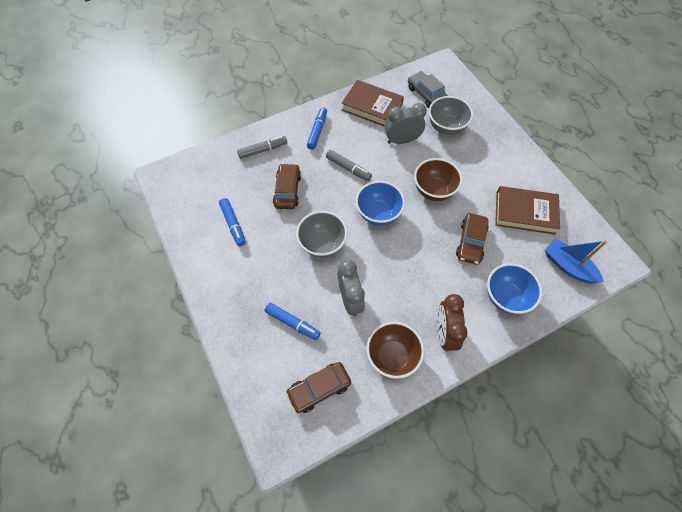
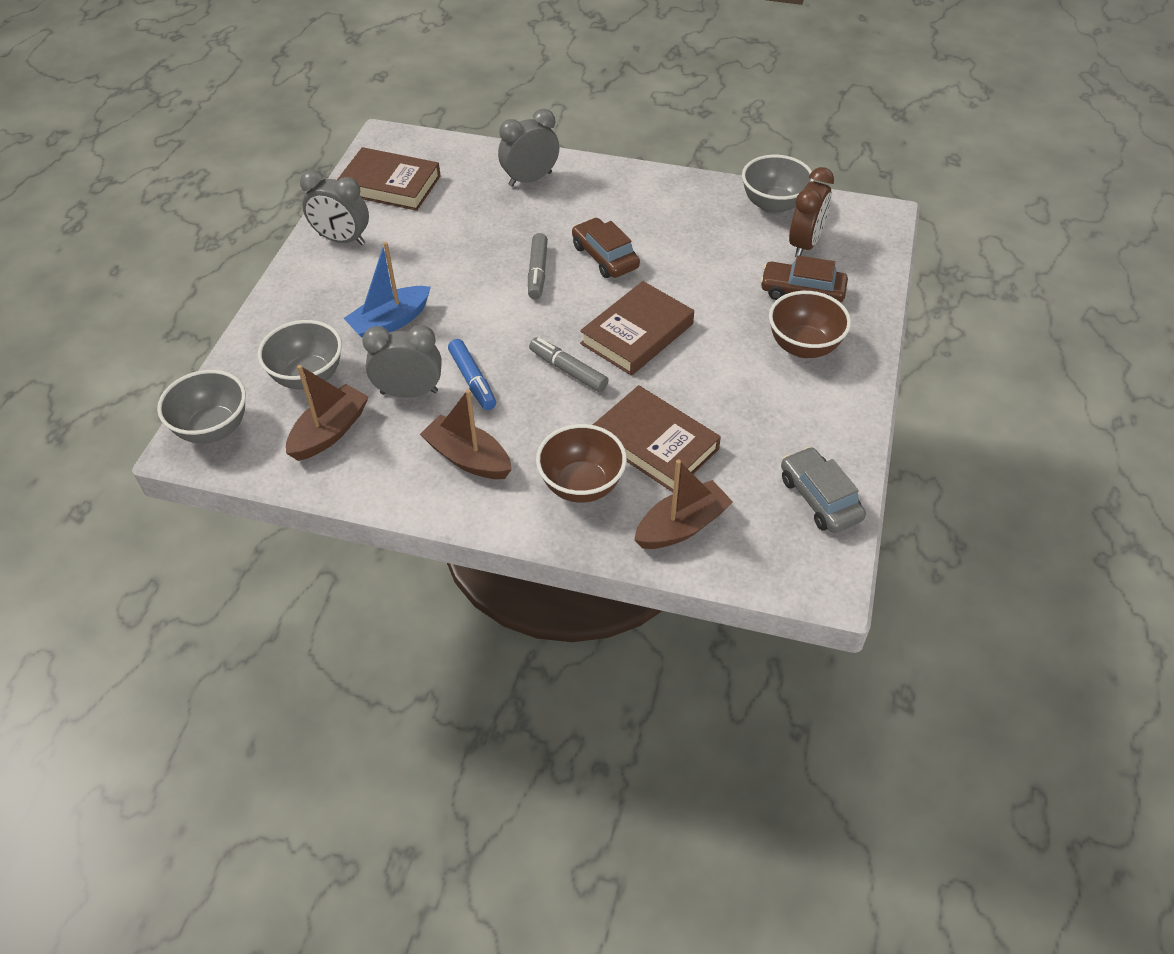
blue bowl: [356,181,405,225] [487,263,542,314] = 2 -> none = 0
blue marker: [219,198,246,246] [264,303,321,340] [307,107,327,150] = 3 -> [448,339,496,410] = 1
brown boat: none = 0 -> [286,365,369,461] [420,389,512,479] [634,460,733,549] = 3
brown book: [341,80,404,127] [495,186,560,234] = 2 -> [337,147,441,211] [580,281,694,376] [593,385,721,492] = 3
brown car: [273,163,301,209] [286,362,351,413] [456,213,489,265] = 3 -> [572,218,640,278] [760,255,848,303] = 2
grey bowl: [296,211,347,258] [429,96,473,135] = 2 -> [157,370,246,443] [258,320,342,389] [742,155,814,214] = 3
grey clock: [338,260,365,316] [385,103,427,144] = 2 -> [300,170,369,245] [362,325,442,397] [498,109,559,187] = 3

